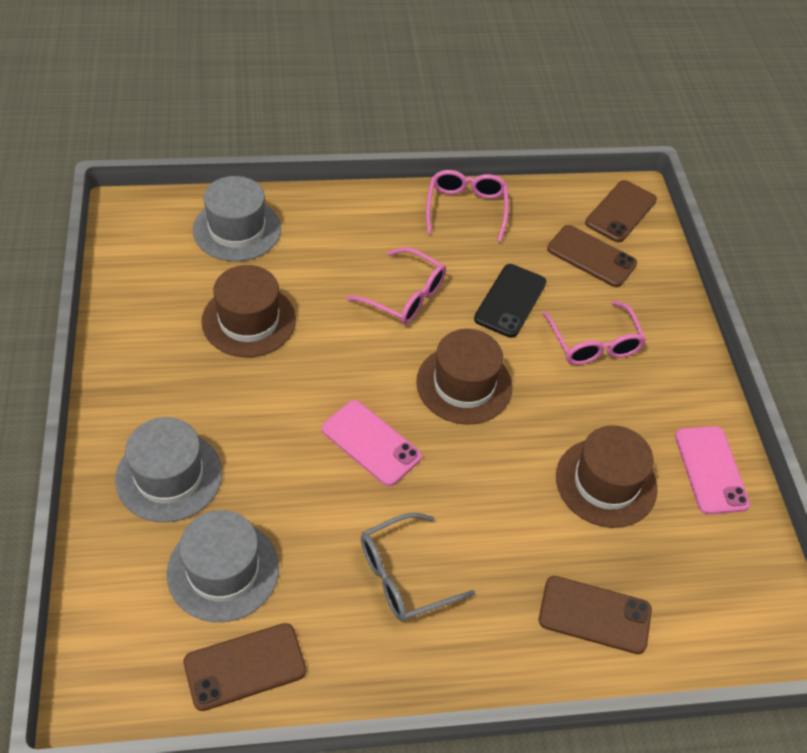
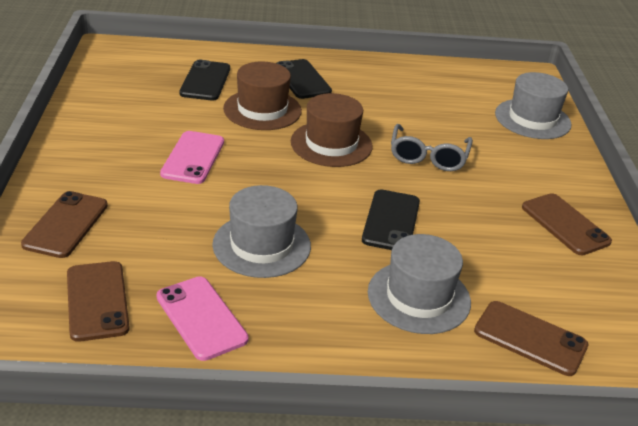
black phone: [474,264,546,338] = 1 -> [180,60,230,101] [276,59,332,99] [362,189,420,250] = 3
brown hat: [201,265,296,357] [416,329,512,425] [556,425,658,528] = 3 -> [223,62,302,130] [291,93,373,167] = 2
pink glasses: [346,247,446,325] [426,170,509,242] [543,301,646,365] = 3 -> none = 0

